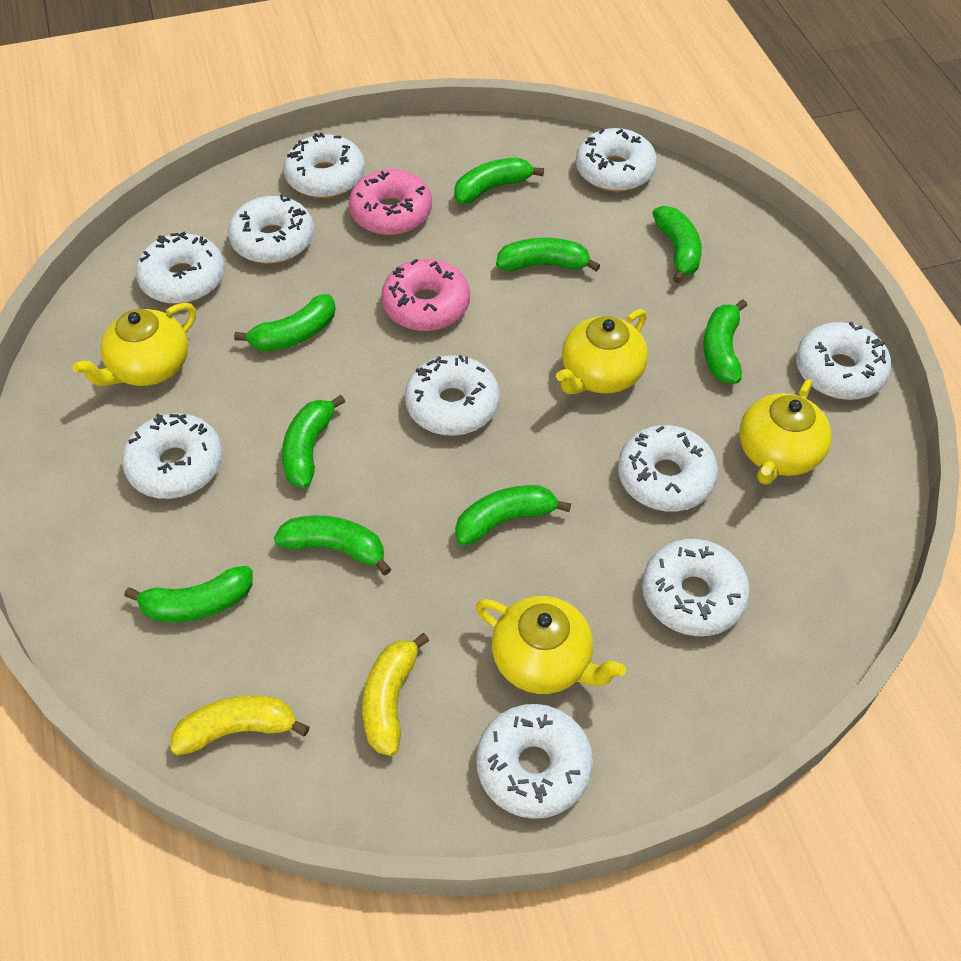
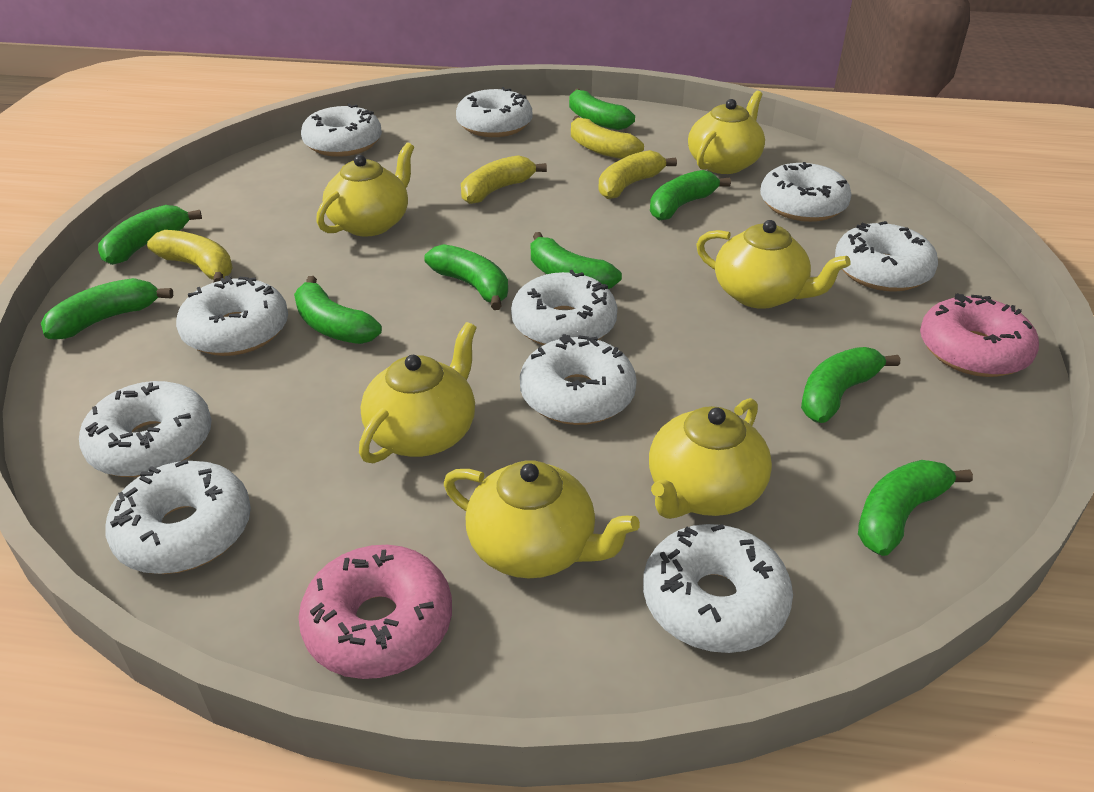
yellow banana: [170,695,310,755] [362,633,429,756] = 2 -> [147,230,233,283] [461,155,547,204] [571,116,644,159] [598,150,677,199] = 4
yellow teapot: [73,303,196,386] [476,596,626,694] [556,309,648,394] [740,379,832,485] = 4 -> [316,142,414,237] [359,322,477,463] [444,461,640,578] [649,398,772,519] [688,90,765,174] [696,220,851,309] = 6

